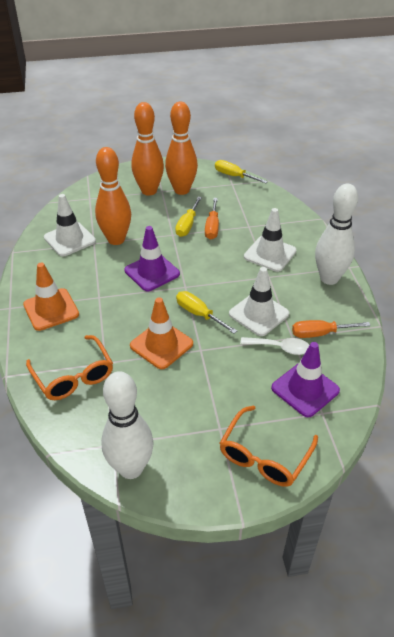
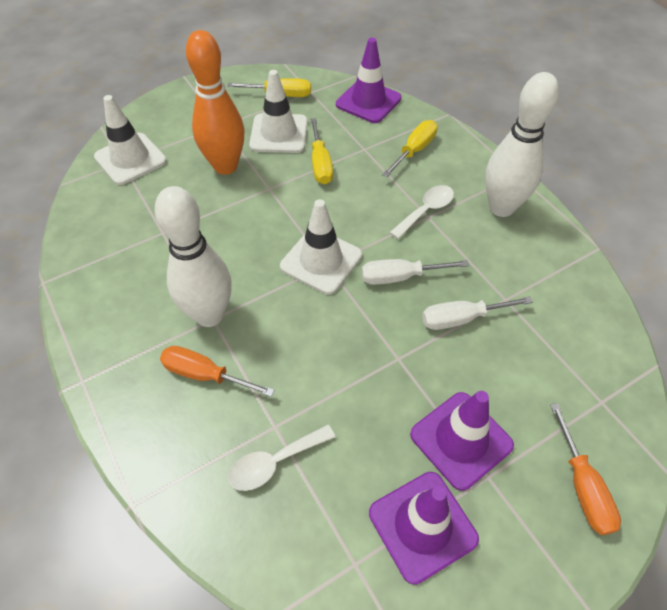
orange bowling pin: [95,147,131,245] [131,102,164,196] [165,102,198,195] = 3 -> [186,30,244,175] = 1
orange glasses: [26,335,113,400] [220,406,318,487] = 2 -> none = 0
orange traffic cone: [23,263,79,331] [130,297,193,369] = 2 -> none = 0
purple traffic cone: [124,226,180,291] [271,342,340,417] = 2 -> [336,38,402,123] [369,472,479,585] [410,391,514,491] = 3
white screwdriver: none = 0 -> [362,259,469,285] [422,296,533,330] = 2
white spoon: [240,337,309,355] = 1 -> [228,425,335,491] [389,185,454,239] = 2

